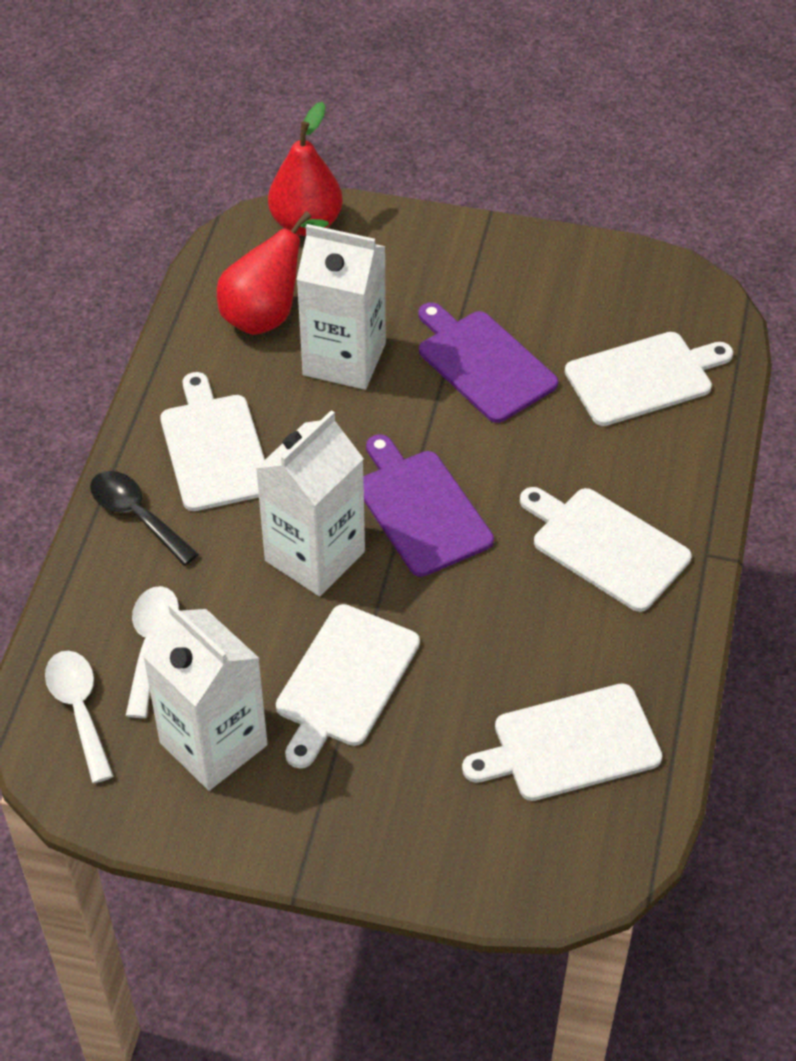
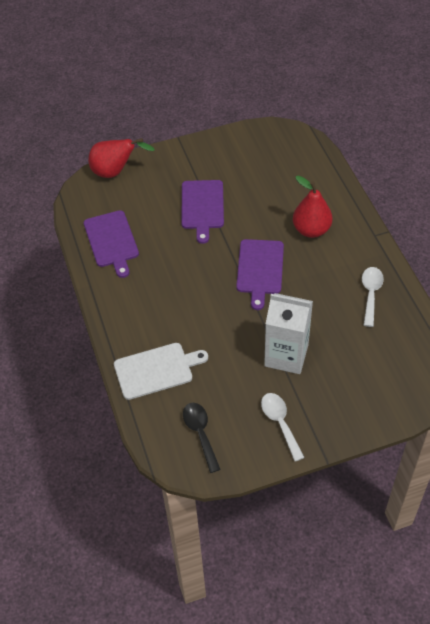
purple cutting board: [363,434,494,577] [418,302,558,423] = 2 -> [84,210,139,278] [181,180,224,244] [236,239,284,310] = 3
white carton: [142,603,268,791] [255,410,365,596] [297,224,386,390] = 3 -> [264,293,313,374] = 1
white cutting board: [160,372,265,511] [276,604,420,769] [462,683,662,801] [520,487,691,612] [565,332,733,426] = 5 -> [114,343,208,400] = 1

